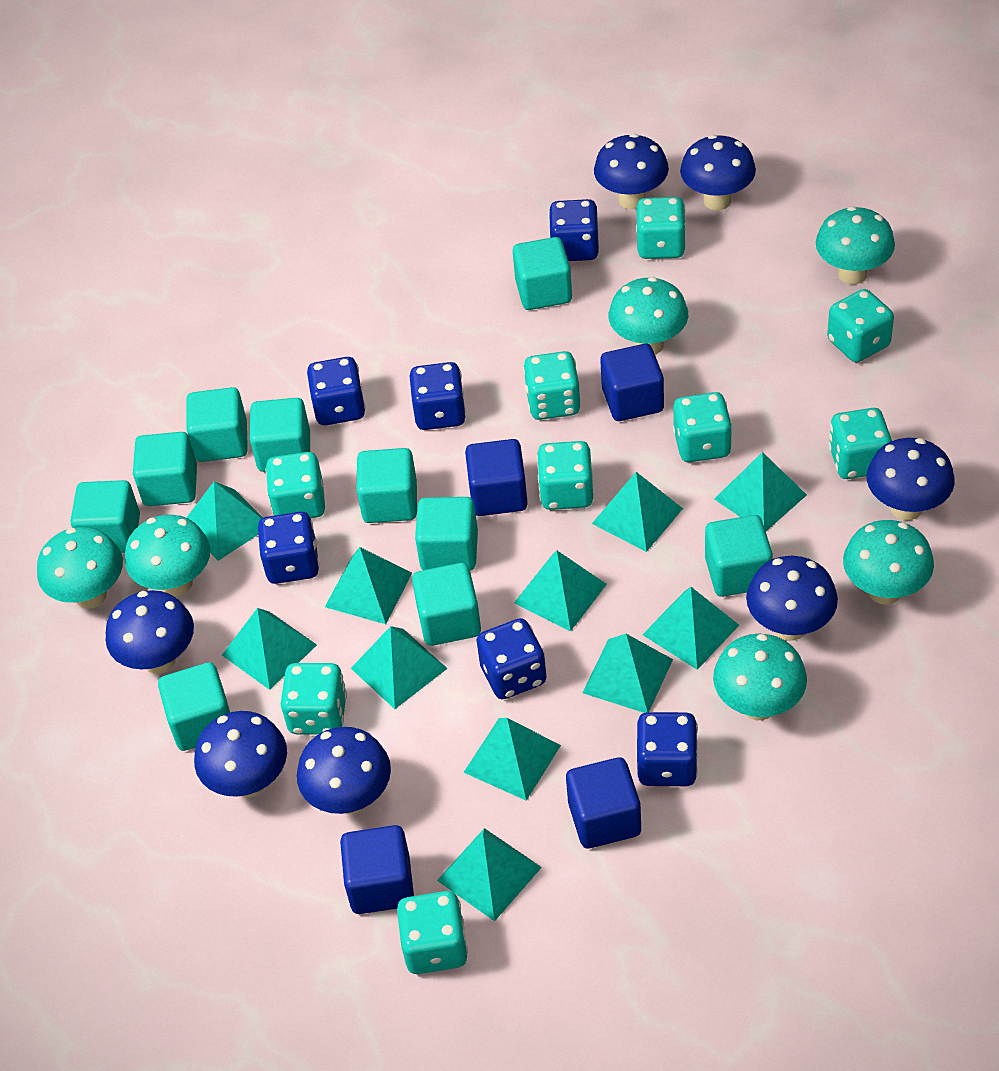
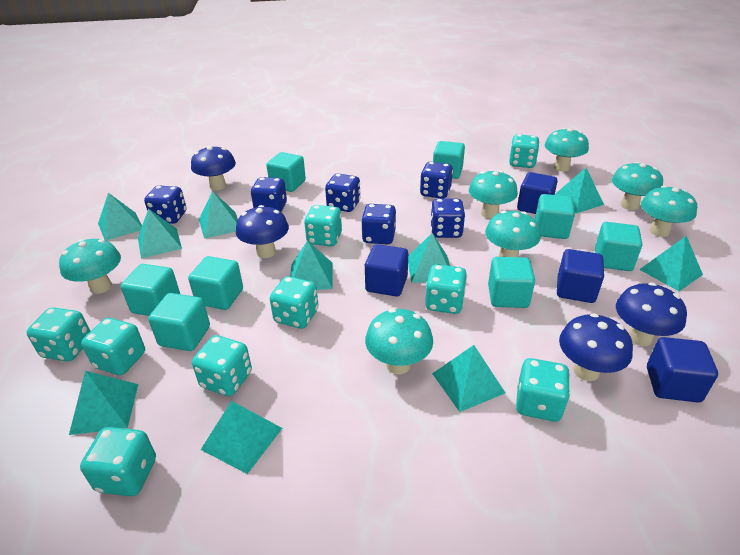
blue mushroom: [106,590,194,674] [194,711,287,798] [297,727,391,814] [594,133,669,209] [680,135,756,210] [746,556,838,641] [867,438,955,521] = 7 -> [191,146,236,190] [236,205,289,258] [559,313,633,381] [616,282,687,346] = 4
turquoise cube: [70,480,140,553] [133,432,197,506] [158,662,230,751] [186,387,248,462] [250,398,310,472] [357,448,417,523] [412,563,481,646] [415,497,478,570] [513,237,572,310] [705,515,773,597] = 10 -> [121,264,180,316] [148,293,210,351] [188,256,243,310] [266,152,306,192] [433,141,465,179] [488,257,535,308] [535,194,575,239] [595,222,642,271] = 8
turquoise mushroom: [37,527,123,609] [125,515,211,596] [609,277,688,355] [713,634,807,720] [816,206,895,284] [843,520,934,605] = 6 -> [59,239,121,294] [365,309,433,374] [469,171,518,219] [485,210,541,257] [545,128,589,172] [612,162,663,210] [641,185,697,237] = 7
turquoise pyramid: [186,481,263,561] [222,608,317,690] [325,547,412,624] [351,626,448,709] [437,828,542,921] [464,718,561,801] [514,550,607,631] [582,634,673,713] [592,472,683,552] [642,587,739,670] [714,452,807,531] = 11 -> [69,371,138,435] [98,193,142,241] [138,209,182,258] [199,191,238,239] [201,401,282,474] [290,240,333,290] [408,233,450,283] [432,345,505,412] [555,168,604,213] [639,236,703,291] = 10

